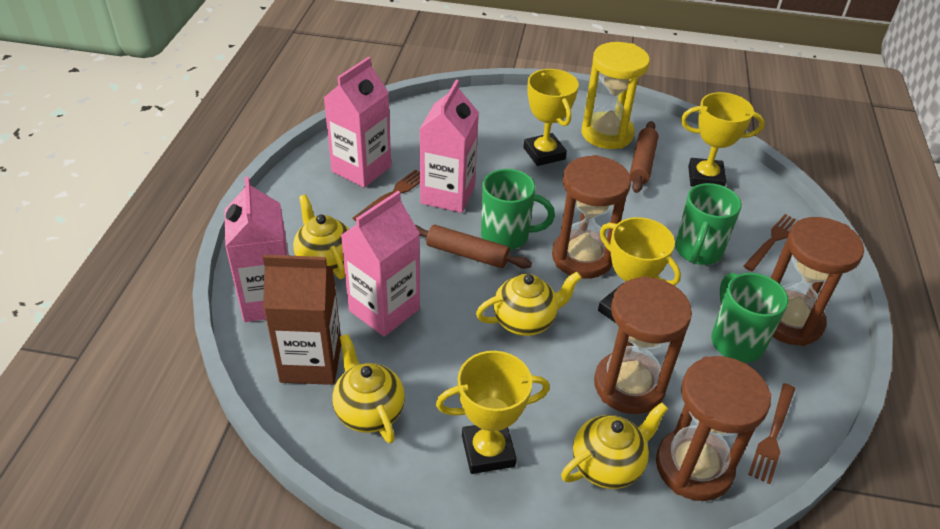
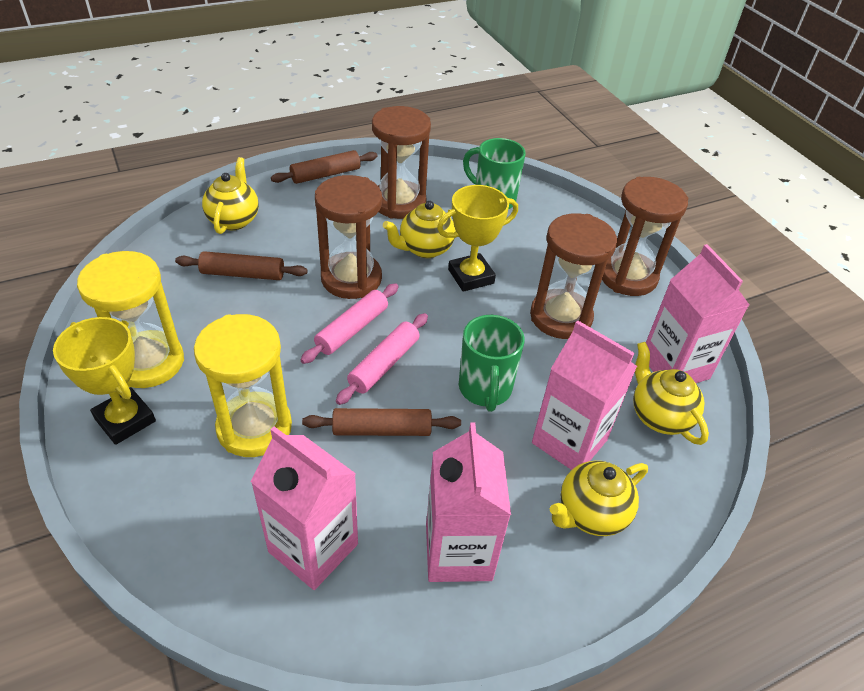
brown carton: [263,255,341,385] = 1 -> none = 0
brown fork: [352,170,420,221] [743,214,799,271] [748,383,795,484] = 3 -> none = 0
brown rolling pin: [415,225,532,269] [629,121,658,193] = 2 -> [175,251,307,280] [271,150,377,184] [302,408,461,436] = 3
green mug: [481,169,555,250] [675,183,742,265] [711,273,789,363] = 3 -> [459,315,525,412] [463,138,526,209] = 2
pink rolling pin: none = 0 -> [300,283,398,364] [336,313,428,405] = 2
yellow hourglass: [581,42,650,149] = 1 -> [77,251,184,388] [194,314,292,457] = 2
yellow trophy: [436,351,550,474] [523,69,579,166] [598,217,681,322] [681,92,765,187] = 4 -> [53,317,156,445] [437,185,518,292] = 2

